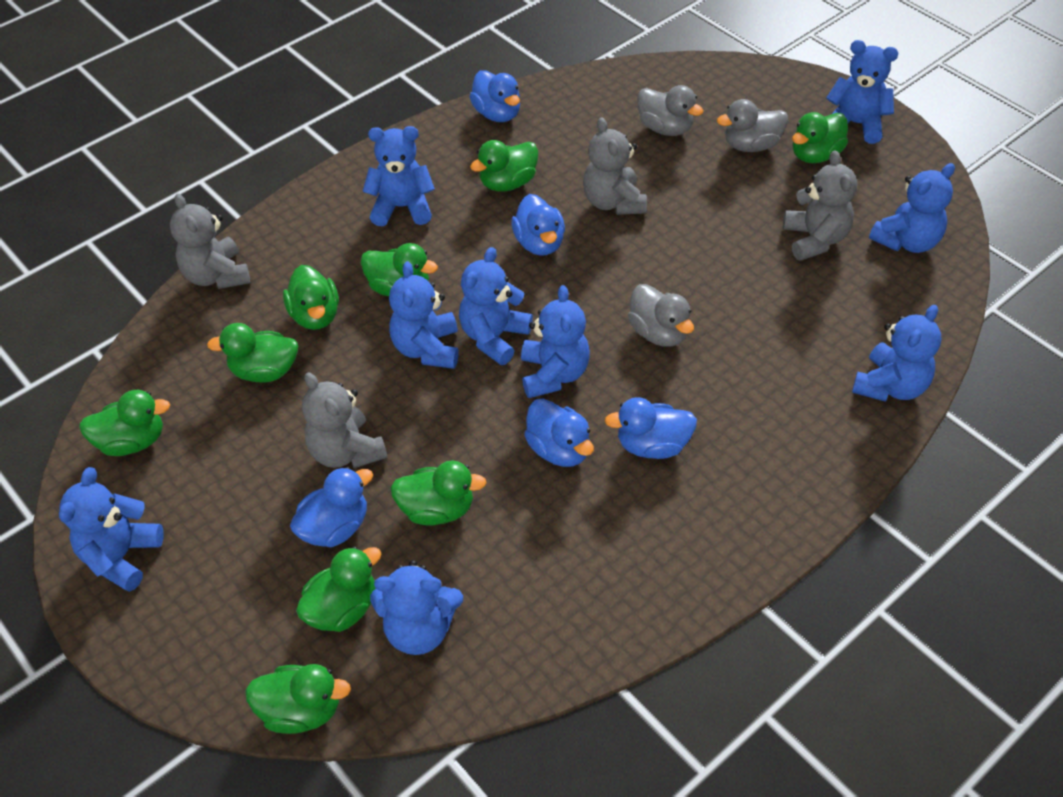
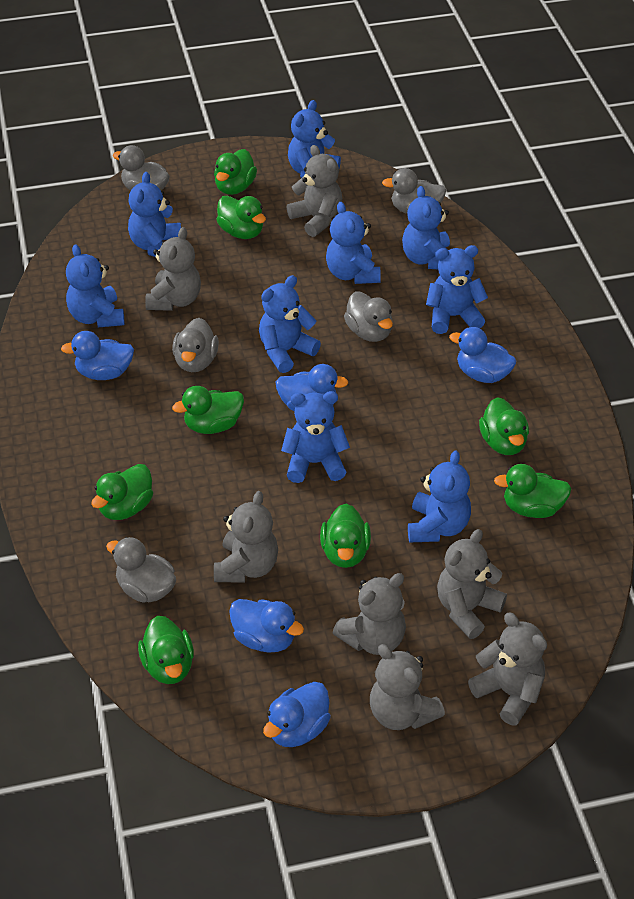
green duck: [79,390,170,456] [207,323,298,382] [245,664,351,734] [283,265,339,330] [296,547,381,632] [361,243,438,296] [390,460,487,526] [470,140,538,192] [792,112,848,163] = 9 -> [91,464,153,520] [138,616,194,684] [172,386,244,434] [214,149,257,195] [217,196,266,239] [320,504,371,568] [479,397,529,455] [494,464,572,518] = 8
grey duck: [628,284,694,347] [637,85,704,136] [717,99,788,152] = 3 -> [106,537,176,603] [113,145,170,191] [172,318,219,372] [344,291,393,342] [382,168,446,214] = 5
grey teddy bear: [170,193,250,289] [302,372,388,468] [583,117,647,215] [783,150,857,261] = 4 -> [145,227,201,311] [214,491,278,583] [287,145,342,237] [332,573,406,655] [370,644,445,730] [437,529,507,639] [468,612,547,726] = 7

